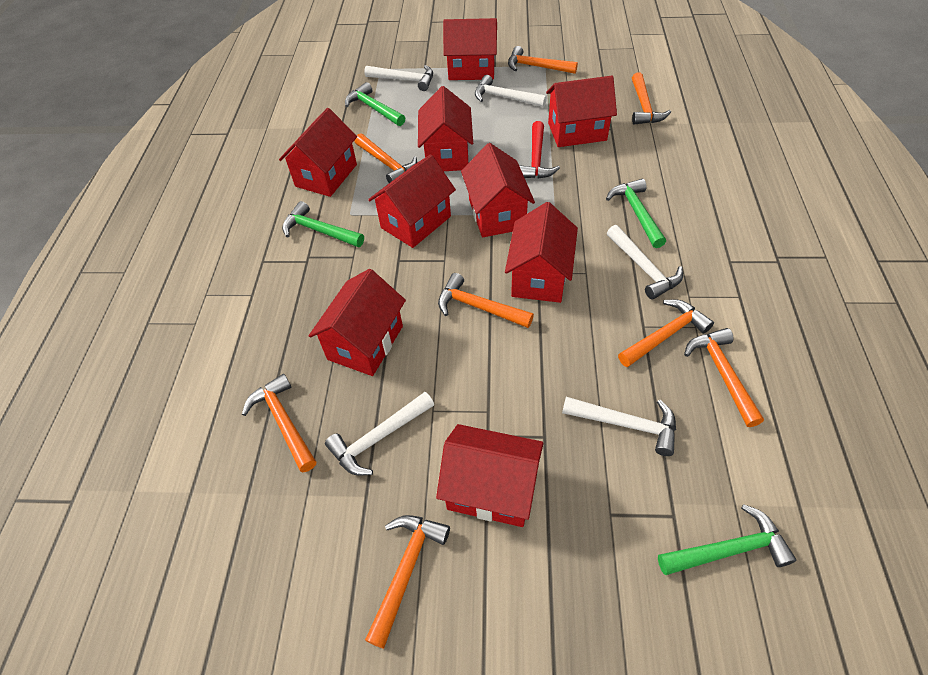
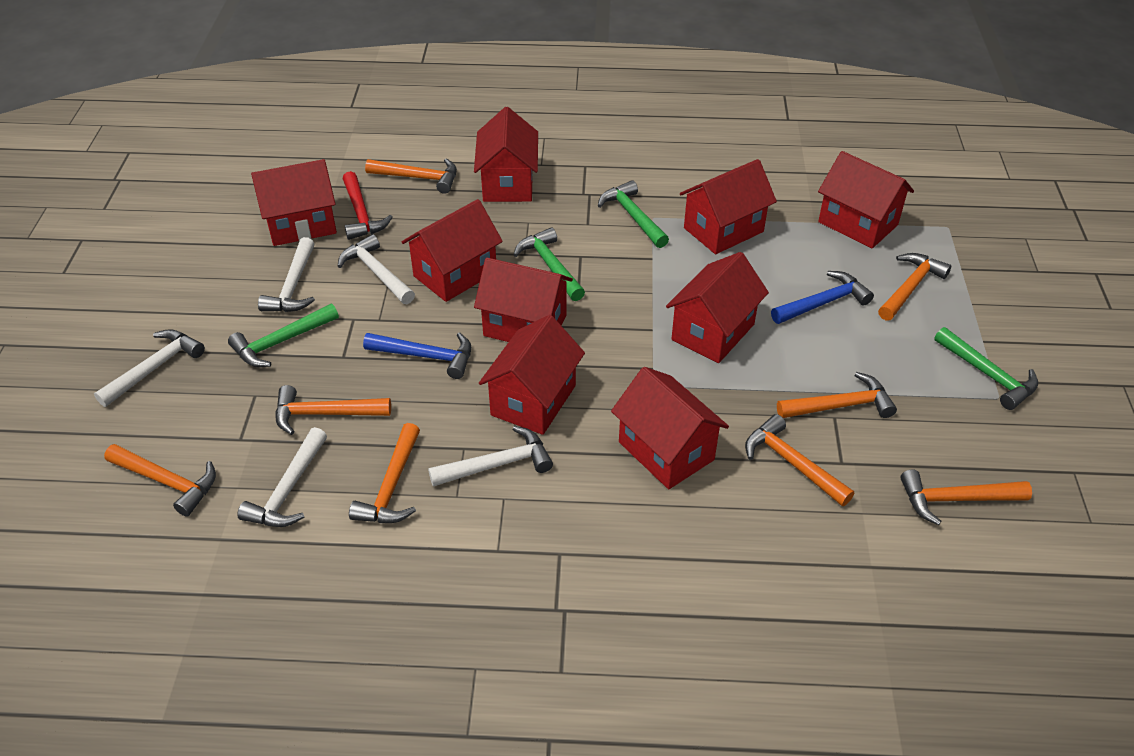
blue hammer: none = 0 -> [363,332,471,379] [771,271,874,324] = 2

